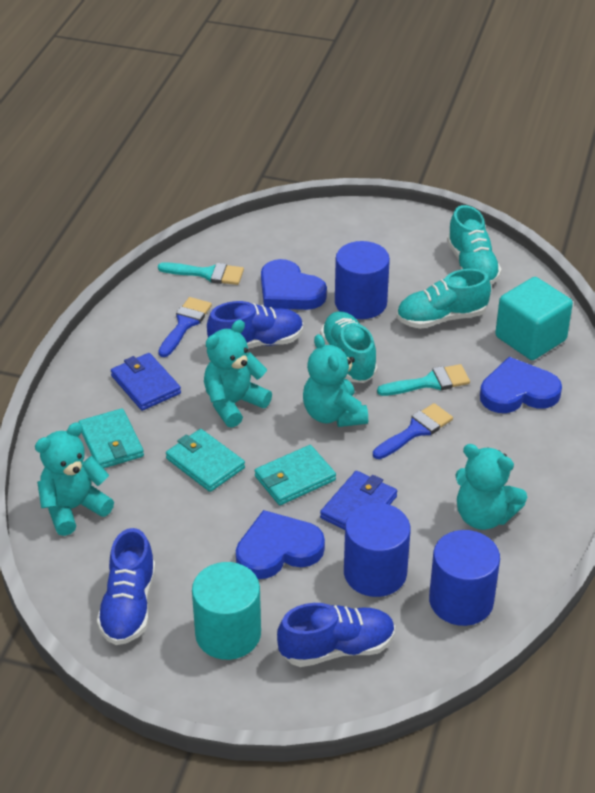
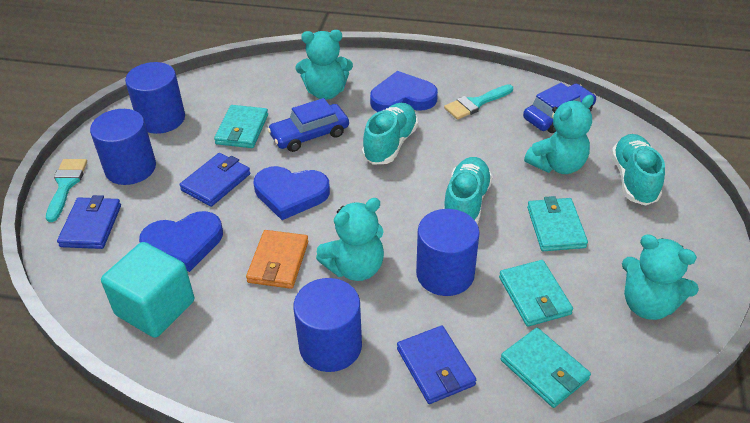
blue brush: [158,297,212,357] [373,403,453,459] = 2 -> none = 0
blue car: none = 0 -> [267,98,349,152] [523,83,596,133] = 2
blue cylinder: [335,241,390,319] [344,503,411,597] [429,530,500,626] = 3 -> [90,109,156,185] [125,62,185,134] [293,278,362,372] [416,209,480,296] = 4
blue shoe: [97,528,156,645] [207,301,304,349] [277,603,395,667] = 3 -> none = 0
blue wallet: [111,353,181,411] [320,471,397,530] = 2 -> [57,195,121,249] [179,153,250,207] [397,326,476,404] = 3
orange wallet: none = 0 -> [246,230,308,289] = 1
turquoise cylinder: [192,562,261,660] = 1 -> none = 0
turquoise wallet: [78,408,144,469] [166,429,245,492] [255,445,336,505] = 3 -> [214,105,268,148] [499,260,573,327] [500,328,591,408] [527,196,588,251] = 4

